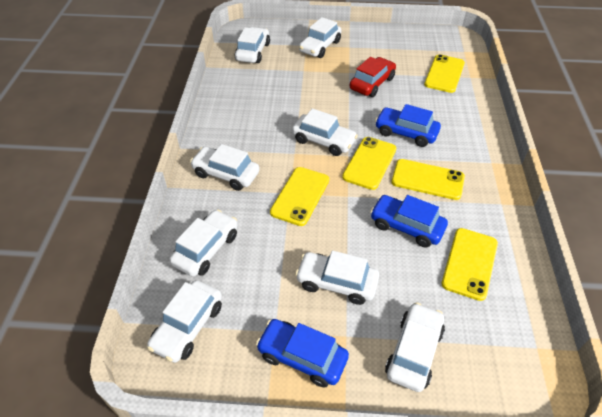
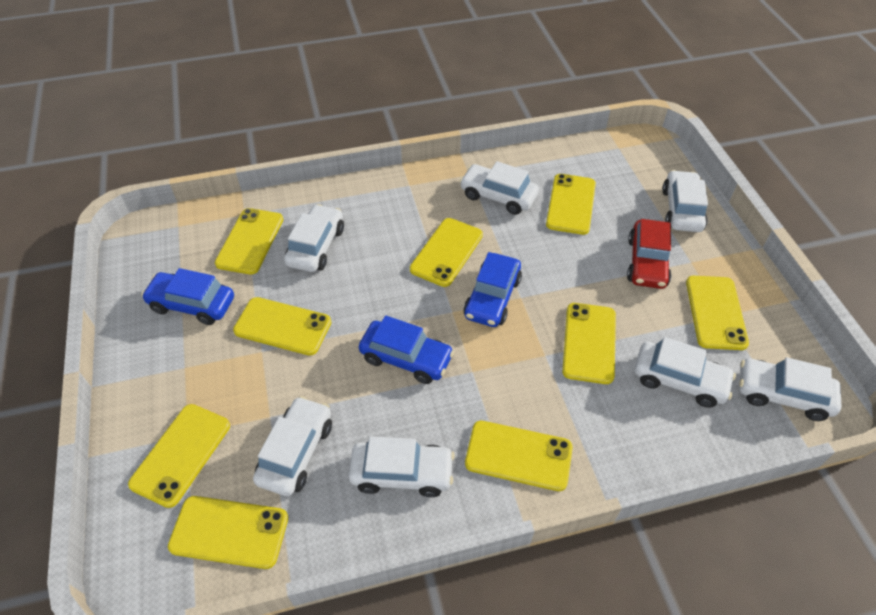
white car: [147,280,222,363] [170,210,237,276] [190,144,260,191] [235,27,270,63] [292,108,358,156] [295,251,379,305] [299,17,341,58] [385,302,445,392] = 8 -> [253,396,332,496] [284,204,344,272] [349,436,455,497] [460,161,539,215] [634,337,736,408] [662,170,708,232] [739,357,842,421] = 7
yellow phone: [270,167,329,226] [342,137,396,190] [392,159,465,200] [424,54,465,93] [442,228,498,301] = 5 -> [128,404,230,508] [168,496,288,569] [215,208,283,275] [233,297,331,356] [410,218,483,287] [465,421,573,491] [546,174,596,235] [562,303,616,384] [686,276,749,350] = 9

